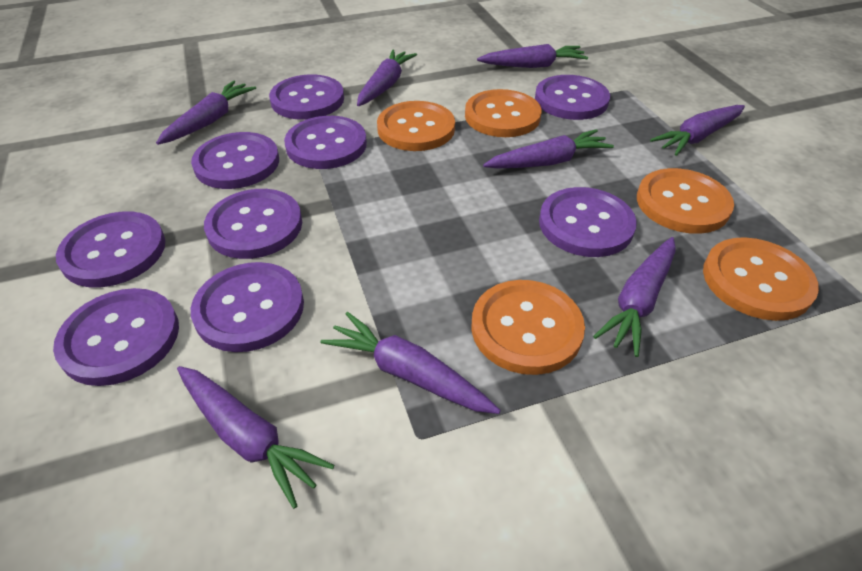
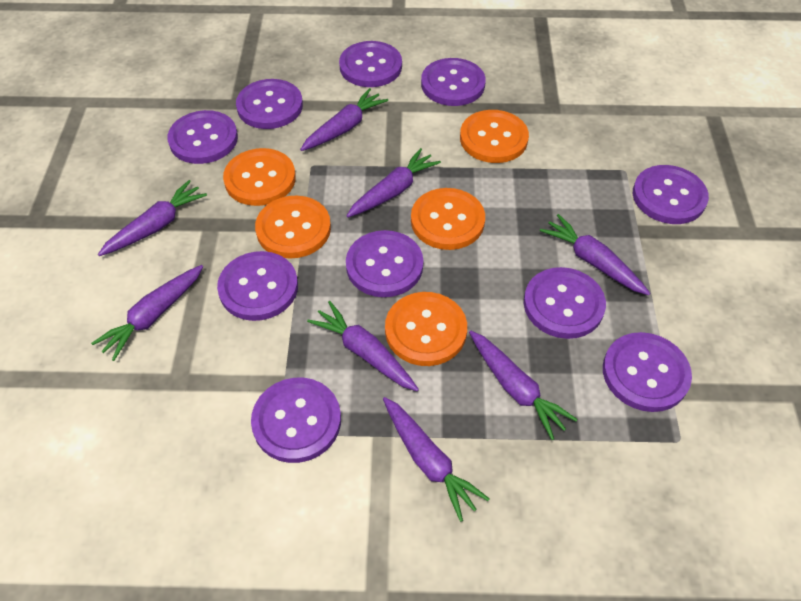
purple button: [53,288,179,386] [56,212,165,287] [191,132,279,189] [191,262,304,352] [204,189,302,259] [269,75,344,120] [284,116,367,169] [535,75,610,120] [539,187,637,257] = 9 -> [167,110,238,164] [217,251,298,321] [236,79,303,129] [251,378,341,463] [339,41,402,87] [346,230,423,297] [421,58,486,106] [524,267,606,339] [603,332,692,412] [633,165,709,224] = 10

